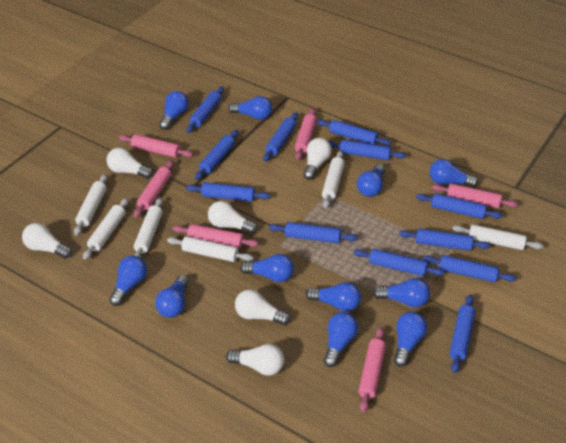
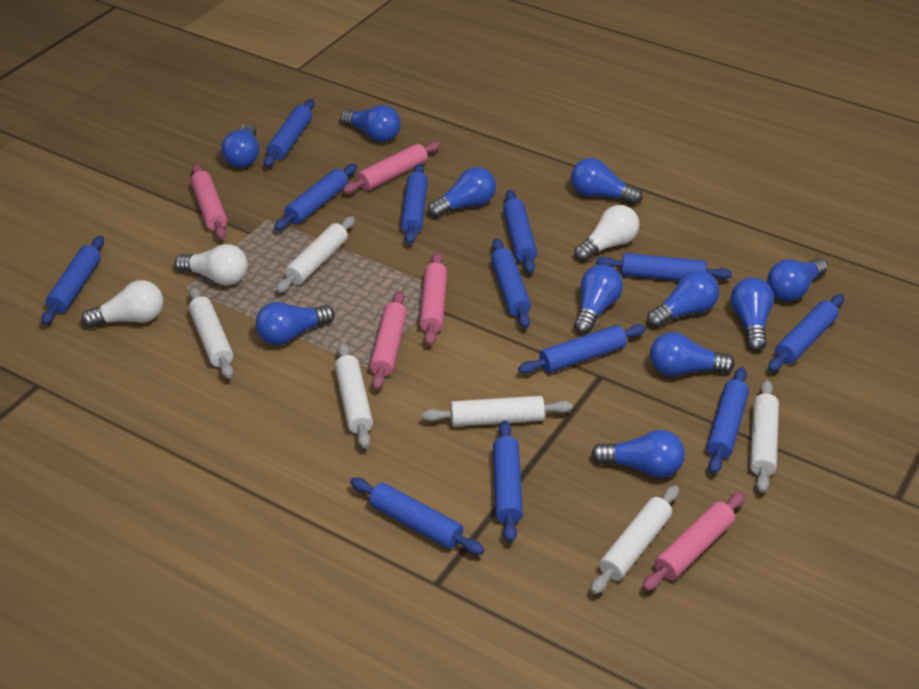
pink rolling pin: [119,134,193,158] [134,160,174,218] [173,224,259,248] [295,108,317,160] [358,327,386,413] [432,184,518,208] = 6 -> [191,164,227,240] [342,141,441,194] [370,291,407,390] [420,252,447,346] [643,492,745,591] = 5
white light bulb: [22,223,72,259] [106,148,153,179] [208,201,257,234] [226,344,284,376] [235,290,290,325] [303,138,332,180] = 6 -> [81,280,163,328] [175,244,248,285] [575,205,640,262] = 3

